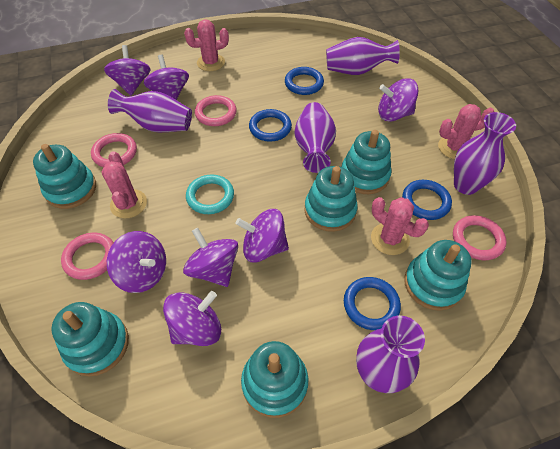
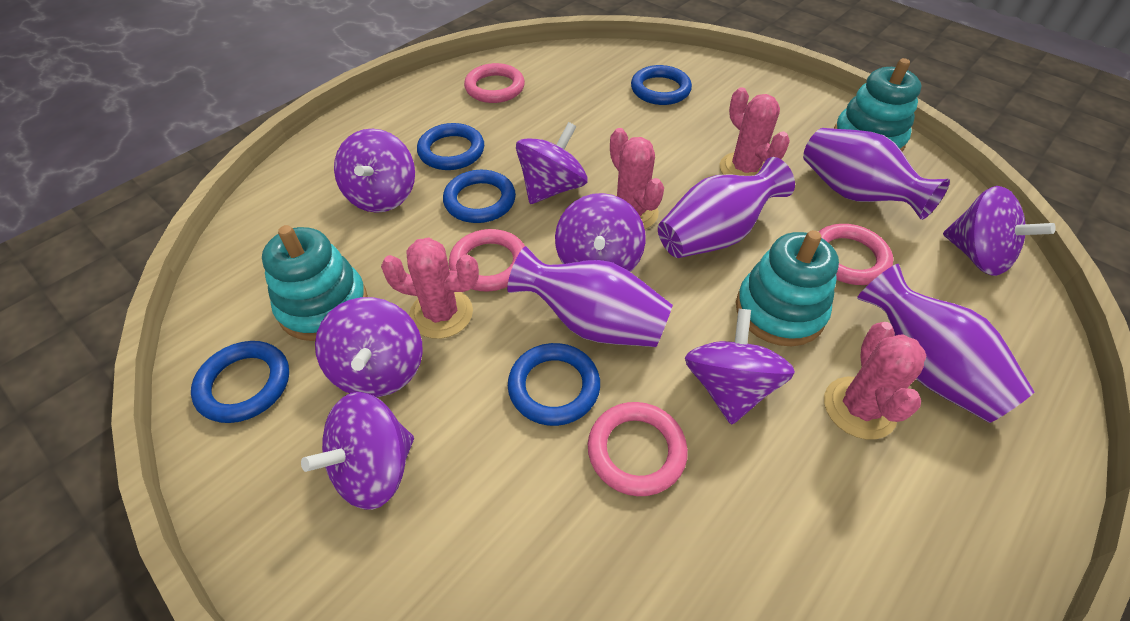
blue ring: [249,109,292,142] [285,67,324,95] [344,277,401,330] [402,180,452,220] = 4 -> [191,341,289,423] [417,123,484,170] [443,170,516,223] [508,343,600,426] [631,65,692,105] = 5
purple vase: [108,89,192,132] [295,102,336,173] [326,37,400,75] [356,316,425,393] [454,112,516,195] = 5 -> [507,246,673,347] [658,157,795,258] [803,128,950,220] [857,264,1034,423] = 4
turquoise ring: [186,175,234,214] = 1 -> none = 0
turquoise stacking toy: [33,144,96,209] [51,302,129,377] [241,341,309,418] [305,166,358,232] [342,130,391,194] [404,240,472,311] = 6 -> [262,225,368,341] [736,230,839,346] [834,58,921,152] = 3

